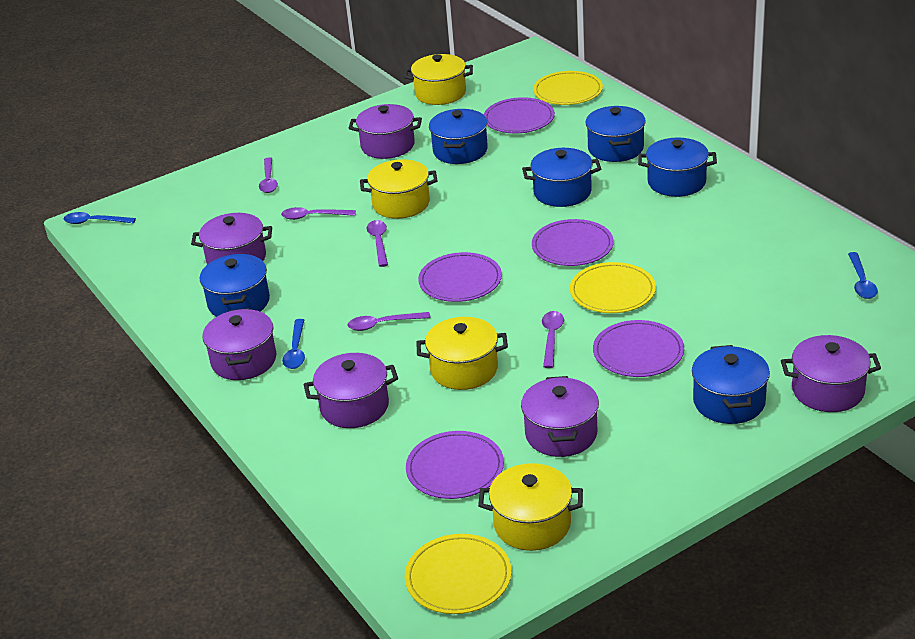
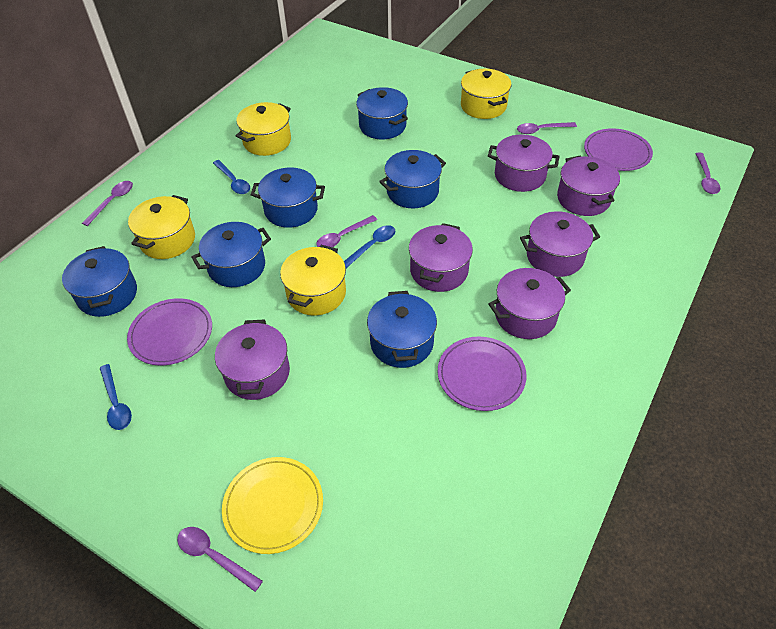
purple plate: [406,431,504,499] [418,252,502,302] [484,97,555,133] [532,219,614,266] [593,320,684,377] = 5 -> [127,298,212,366] [438,337,527,411] [584,128,653,171] = 3
yellow plate: [405,534,511,614] [533,71,603,105] [570,262,656,313] = 3 -> [222,457,323,554] = 1

